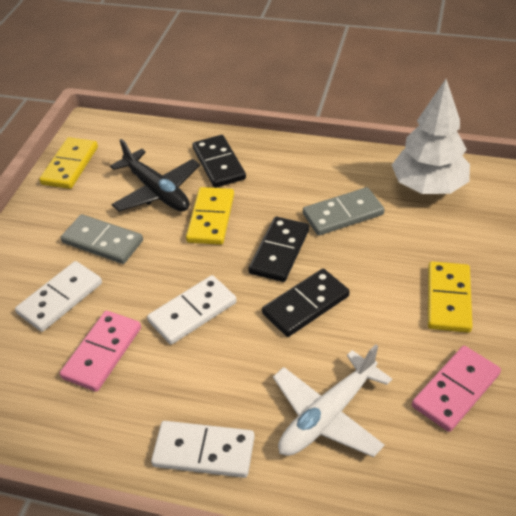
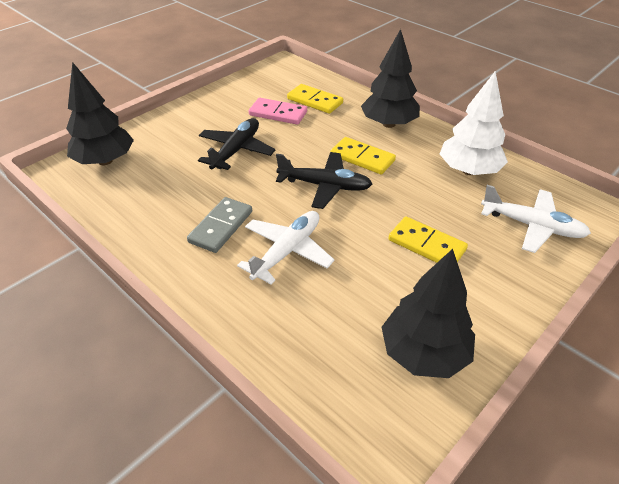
black domino: [192,135,246,188] [248,217,309,282] [262,269,350,337] = 3 -> none = 0
black plane: [110,139,200,212] = 1 -> [198,118,276,170] [276,152,372,209] = 2
black tree: none = 0 -> [66,62,134,165] [361,29,420,128] [382,249,475,378] = 3
grey domino: [61,214,143,264] [303,187,385,236] = 2 -> [187,197,252,253] = 1
pink domino: [60,311,141,392] [412,346,501,432] = 2 -> [249,98,307,125] = 1
white domino: [15,261,102,332] [147,275,237,345] [151,421,255,478] = 3 -> none = 0
white plane: [273,344,392,457] = 1 -> [237,211,335,285] [481,185,591,253] = 2

